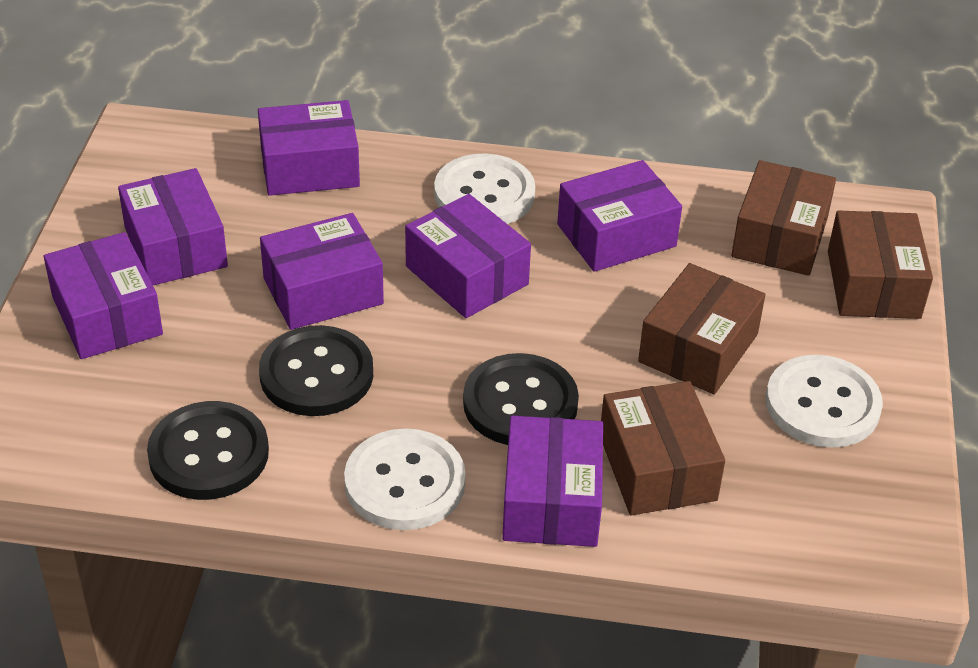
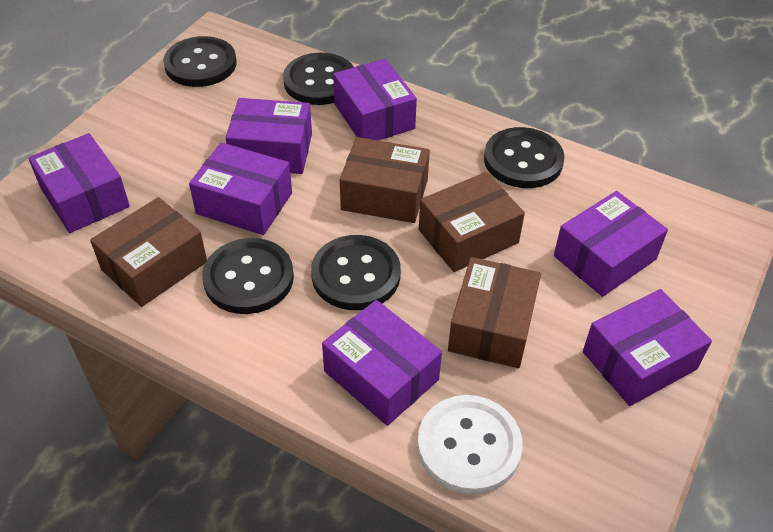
black button: [147,401,269,500] [259,325,373,416] [463,353,579,445] = 3 -> [163,36,237,87] [202,238,294,314] [283,53,354,105] [311,235,401,310] [484,127,564,188] = 5
white button: [344,428,466,530] [434,153,535,224] [766,355,883,448] = 3 -> [417,395,522,495] = 1

